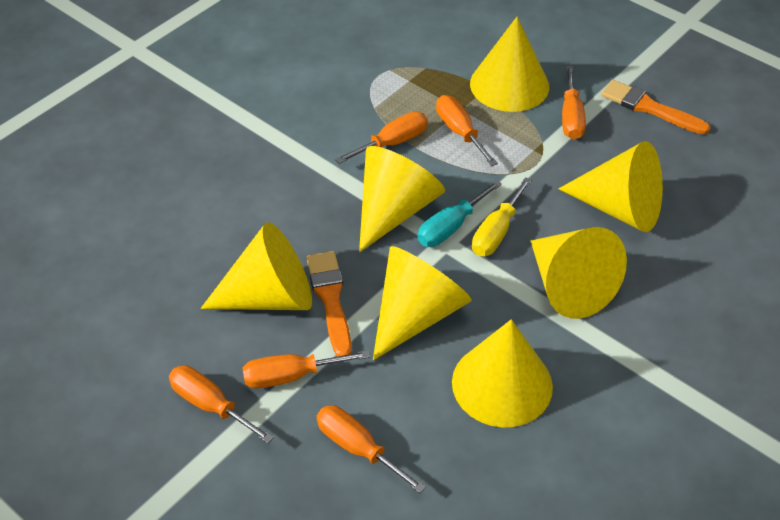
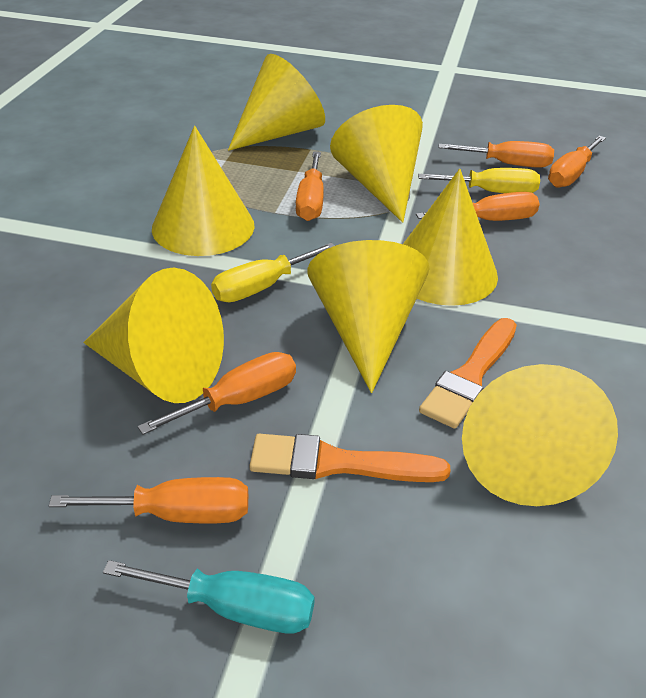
yellow screwdriver: [472,177,532,256] = 1 -> [211,243,335,302] [418,168,540,193] = 2

